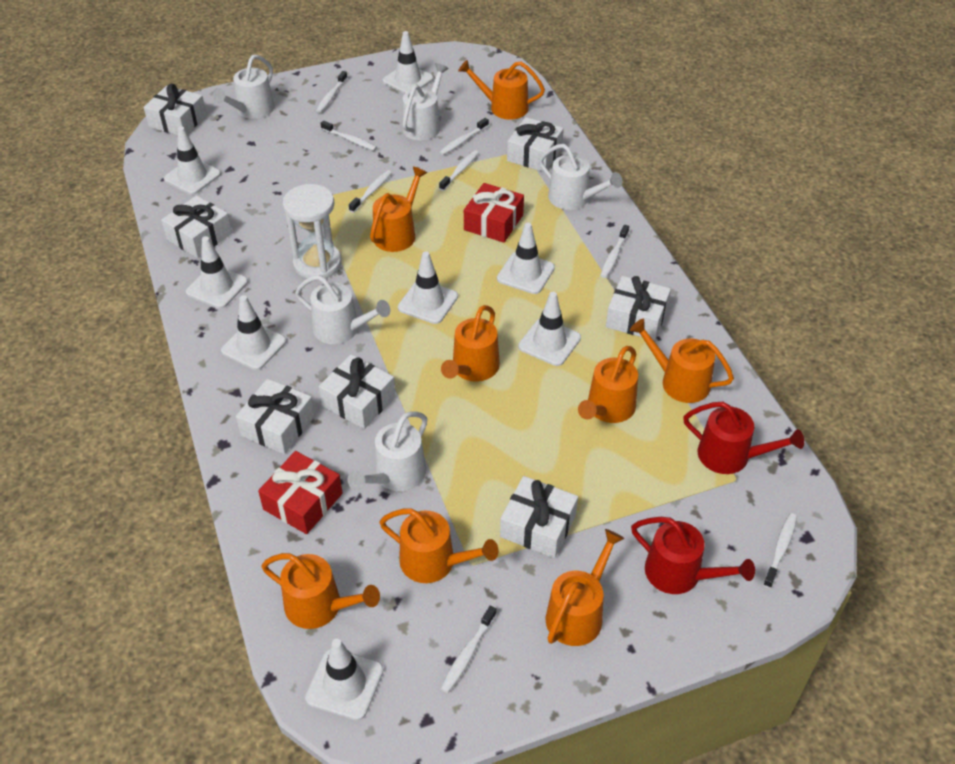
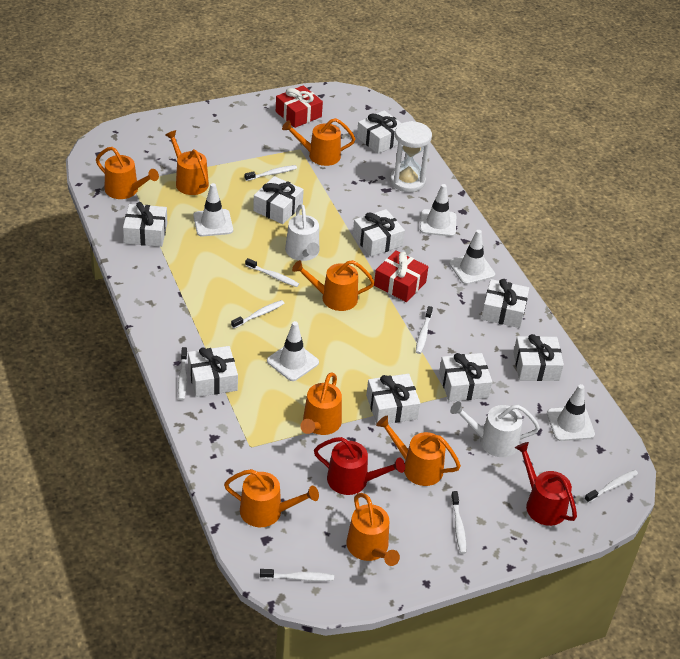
white gift: [144,84,207,135] [161,195,232,258] [236,379,315,454] [318,354,396,429] [500,476,578,558] [507,117,564,172] [606,276,671,341] = 7 -> [123,202,167,247] [188,346,238,397] [253,176,304,224] [353,209,405,257] [357,110,401,154] [366,374,420,424] [439,353,492,402] [481,279,529,328] [513,334,564,381] = 9
white traffic cone: [164,126,221,195] [186,236,248,309] [221,295,286,370] [305,639,383,720] [383,31,434,94] [398,251,458,324] [497,223,555,294] [518,292,581,366] = 8 -> [193,183,233,237] [267,321,319,381] [420,184,456,237] [449,230,495,285] [547,384,595,441] = 5
white watering can: [213,55,275,119] [295,275,390,344] [348,412,427,491] [402,63,449,141] [539,144,623,210] = 5 -> [285,204,320,261] [450,401,540,457] = 2

